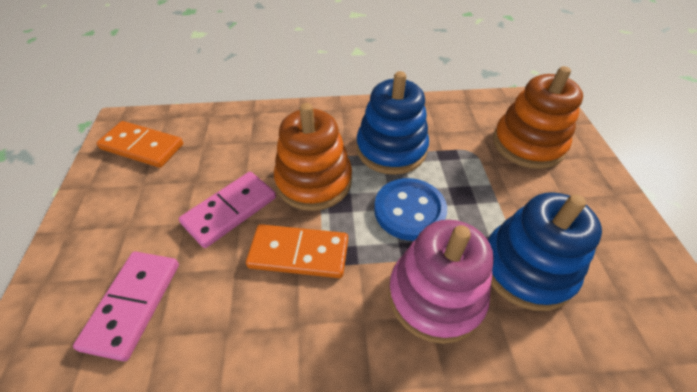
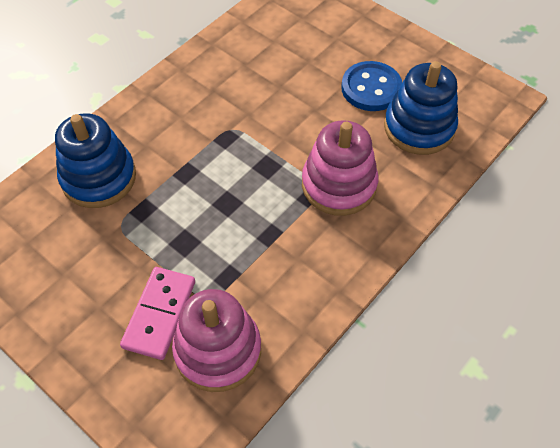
orange domino: [96,121,183,168] [246,224,348,278] = 2 -> none = 0
orange stacking toy: [274,103,352,211] [493,66,583,169] = 2 -> none = 0
pink domino: [73,251,179,361] [179,172,276,248] = 2 -> [120,267,195,360] = 1
pink stacking toy: [388,220,494,344] = 1 -> [172,289,261,392] [302,120,378,216] = 2

